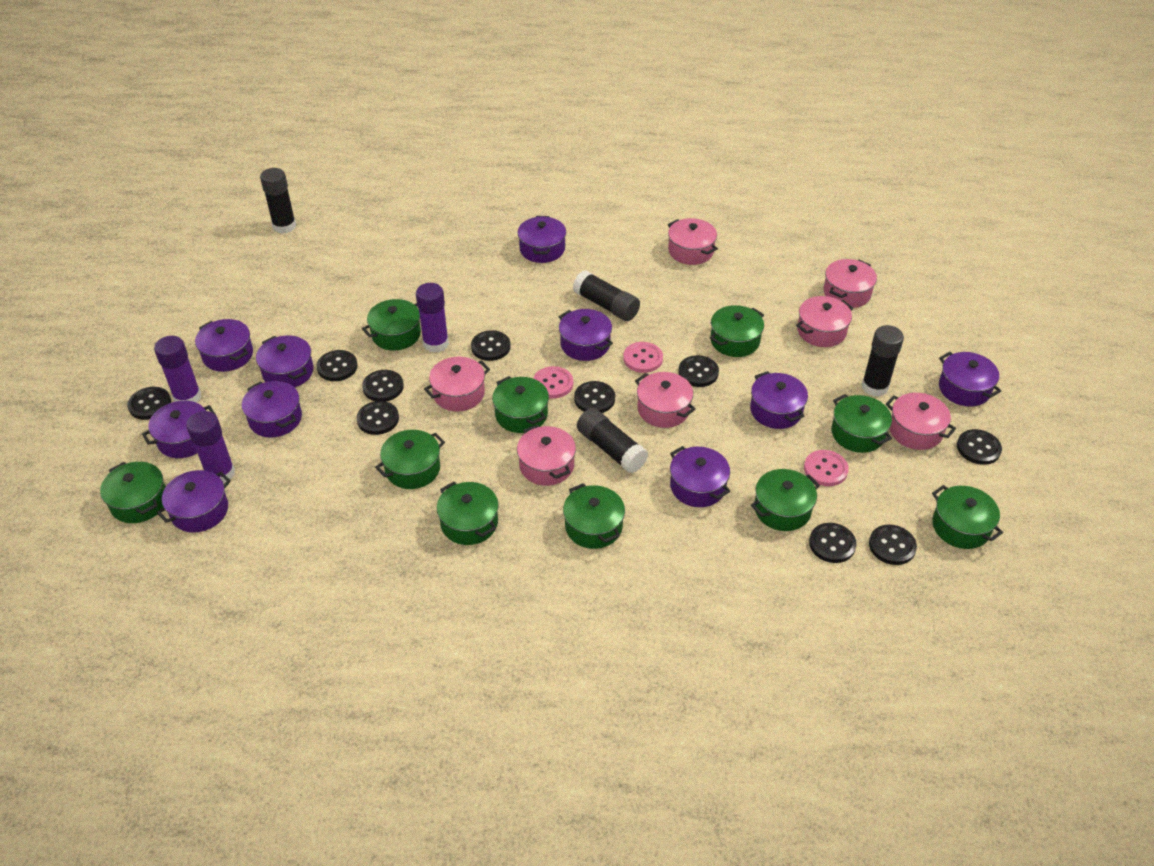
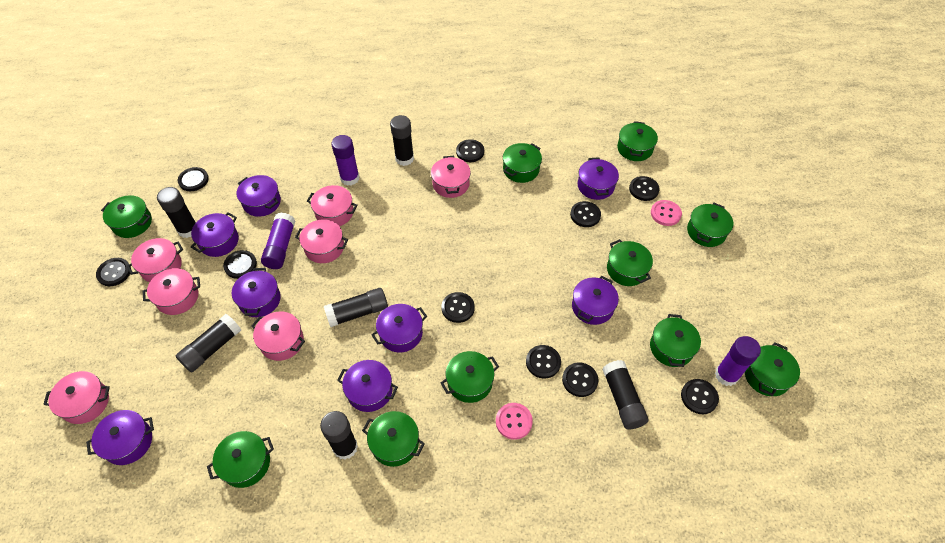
black glue stick: [260,168,296,234] [573,270,640,321] [577,408,648,473] [861,325,904,397] = 4 -> [157,187,196,238] [176,314,241,372] [320,411,358,460] [324,288,388,327] [390,115,414,166] [602,360,648,429] = 6
pink button: [533,366,573,399] [623,342,663,373] [804,450,849,486] = 3 -> [496,403,533,440] [651,200,682,226] = 2
purple pot: [142,401,216,458] [157,470,231,533] [195,319,253,372] [242,381,302,437] [256,336,314,388] [518,216,566,263] [559,309,613,361] [670,446,730,507] [750,371,808,429] [939,352,1001,407] = 10 -> [86,410,154,465] [191,212,239,257] [232,268,281,317] [237,175,281,217] [337,360,398,412] [371,304,427,353] [572,276,619,325] [578,157,619,200] = 8

